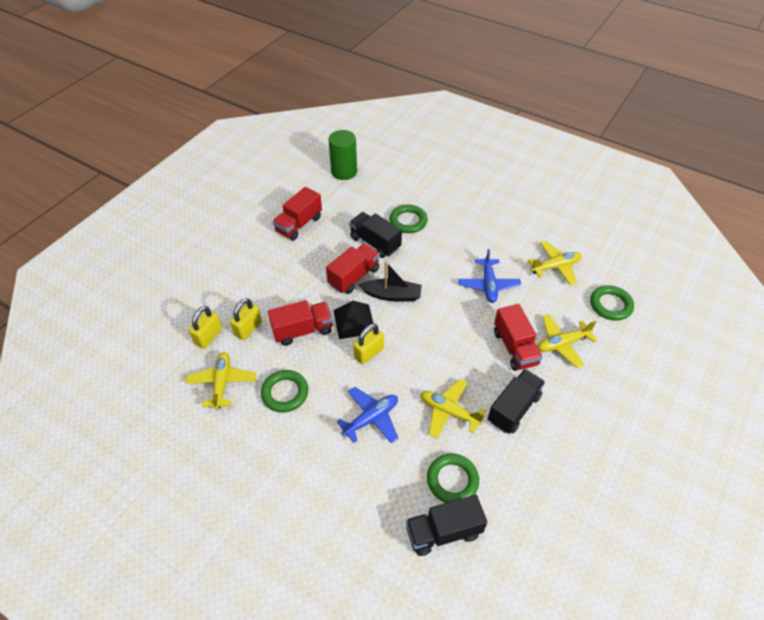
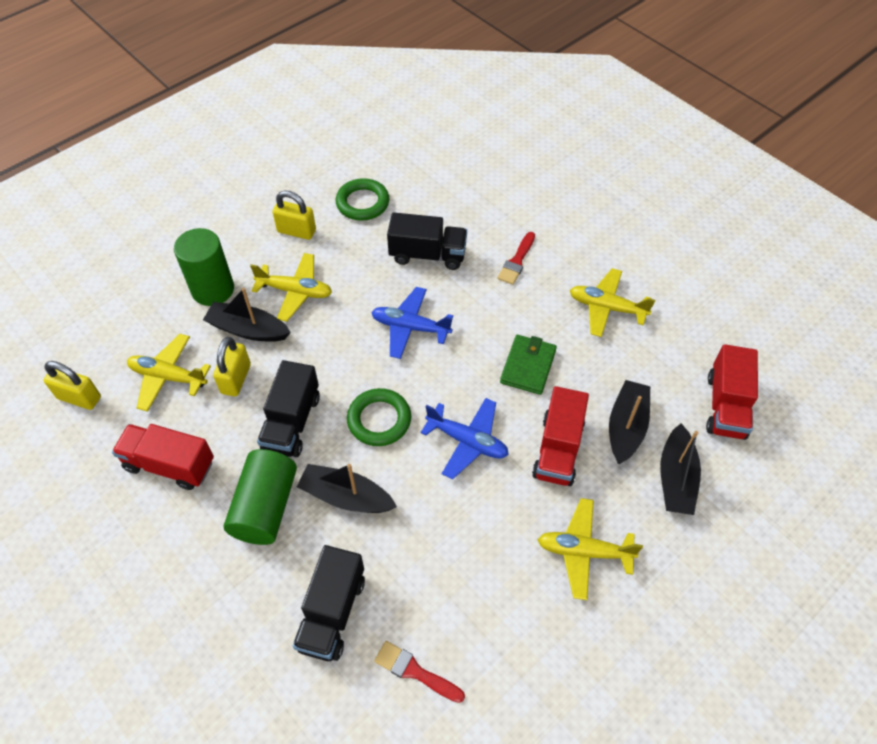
black boat: [359,262,422,302] = 1 -> [203,288,291,342] [297,464,397,513] [609,380,650,464] [660,424,701,515] = 4
black pyramid: [333,301,374,339] = 1 -> none = 0
green cylinder: [329,130,357,180] = 1 -> [174,228,234,306] [224,449,297,545] = 2
green ring: [261,370,308,413] [390,205,428,233] [427,454,479,503] [590,285,634,321] = 4 -> [336,178,389,221] [347,388,411,446] = 2
green wallet: none = 0 -> [500,335,557,395] = 1
red brush: none = 0 -> [374,641,465,703] [497,232,535,285] = 2
red truck: [268,300,333,346] [272,187,322,241] [326,243,380,294] [494,304,543,371] = 4 -> [112,424,214,490] [532,386,589,486] [706,344,758,440] = 3

